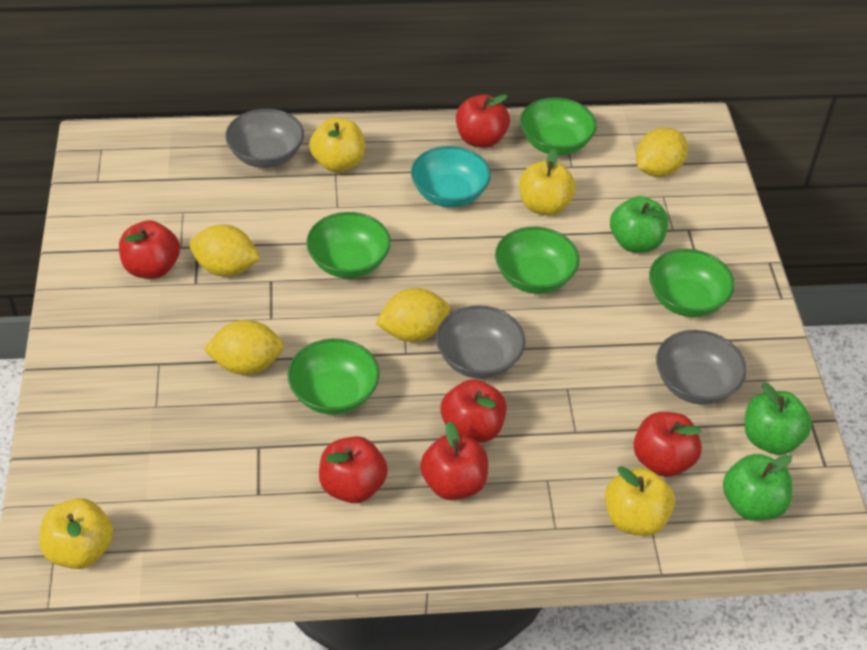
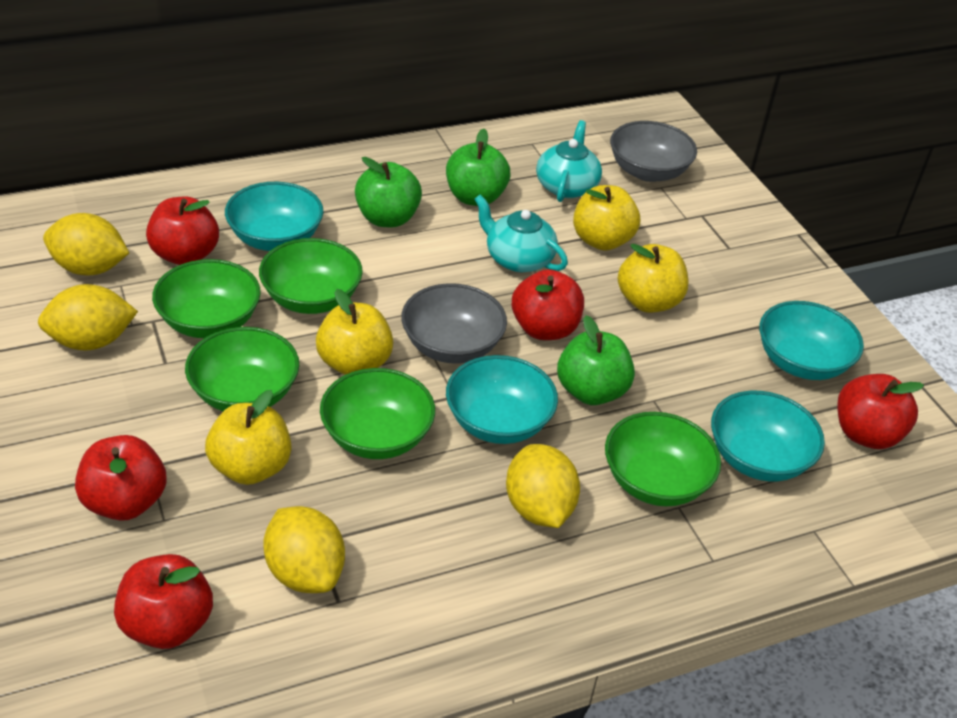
grey bowl: [225,109,304,168] [436,305,525,379] [656,330,747,405] = 3 -> [401,283,507,364] [610,121,697,182] = 2
red apple: [119,220,180,279] [319,436,388,503] [420,421,488,500] [441,379,507,443] [456,94,510,148] [634,412,702,477] = 6 -> [75,435,167,521] [114,554,213,649] [146,197,219,265] [512,269,584,340] [837,374,924,449] = 5
turquoise bowl: [411,146,491,207] = 1 -> [225,182,324,251] [446,355,558,444] [711,391,825,481] [759,301,864,380] = 4
turquoise teapot: none = 0 -> [474,195,568,272] [536,120,602,202] = 2

